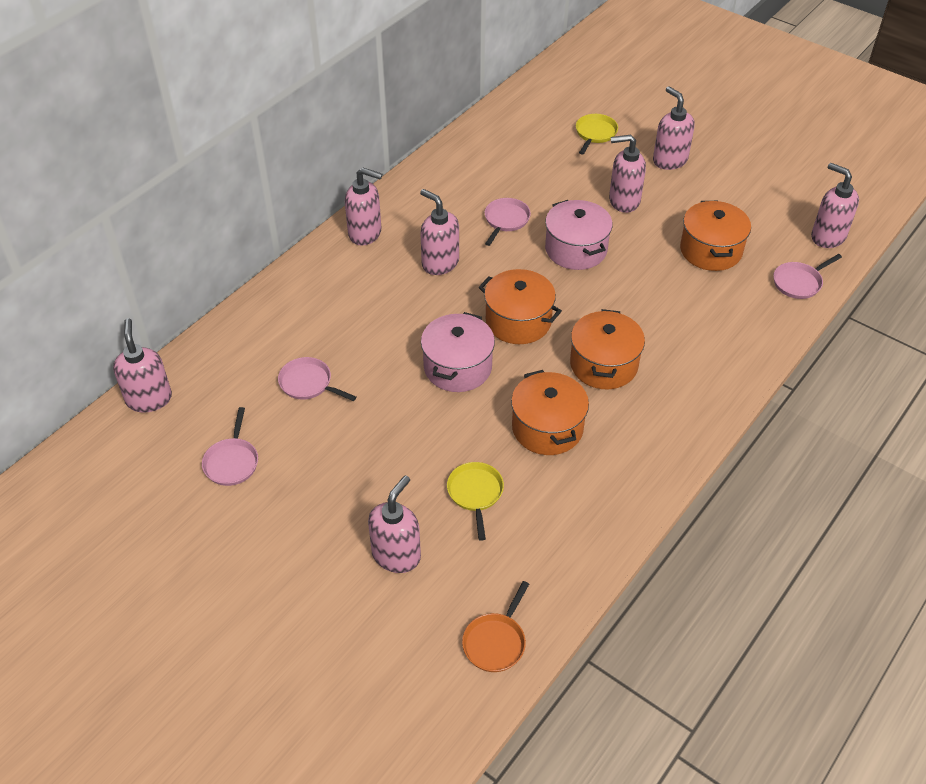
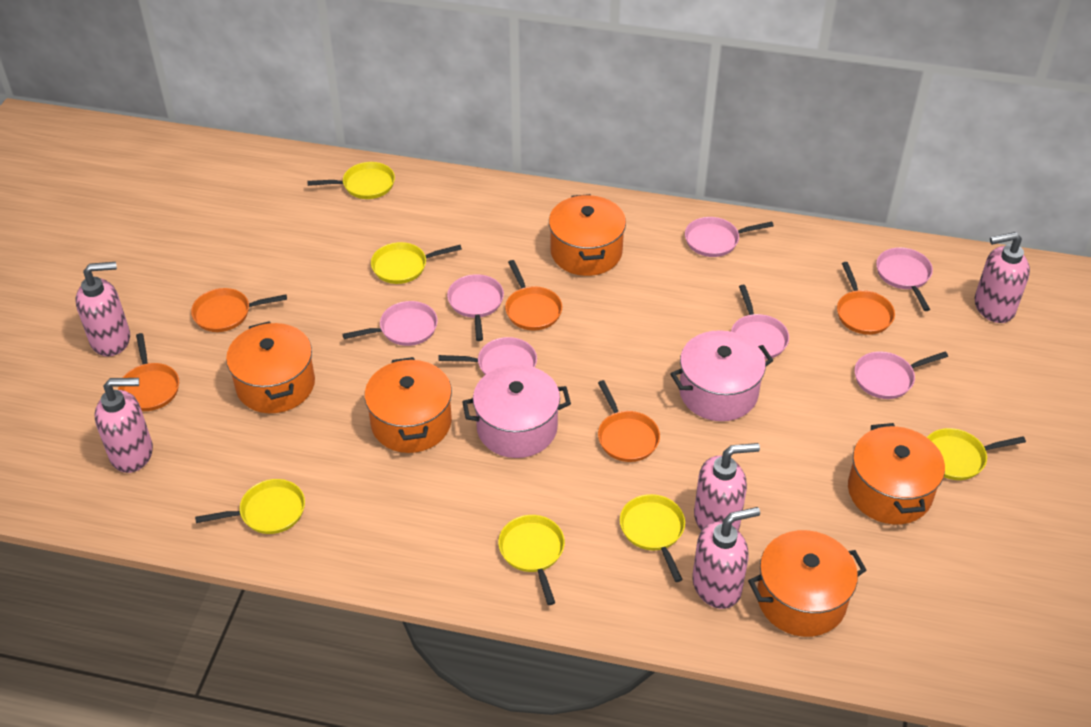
orange pan: [462,581,529,672] = 1 -> [118,333,179,411] [191,288,287,332] [505,260,562,331] [598,380,660,462] [837,262,895,335] = 5
orange pot: [479,269,562,344] [511,370,589,455] [570,309,645,389] [680,201,751,271] = 4 -> [226,321,315,413] [364,357,452,453] [549,194,626,276] [748,530,867,637] [848,423,945,525] = 5
pink pan: [202,407,258,486] [278,357,357,401] [485,198,531,246] [773,254,842,299] = 4 -> [342,301,438,346] [438,337,537,375] [447,274,504,341] [685,217,774,257] [731,285,789,360] [854,351,948,399] [876,247,933,311] = 7
pink soap dispenser: [113,318,172,413] [345,168,382,245] [368,475,421,573] [420,189,459,275] [609,135,646,213] [653,86,695,170] [811,163,859,248] = 7 -> [75,262,130,356] [95,378,153,473] [692,507,760,609] [694,443,760,531] [974,232,1030,323] = 5
yellow pan: [447,462,504,541] [576,114,618,155] = 2 -> [195,479,305,534] [307,162,395,199] [371,242,462,284] [498,515,565,605] [620,494,685,582] [927,428,1026,480] = 6

